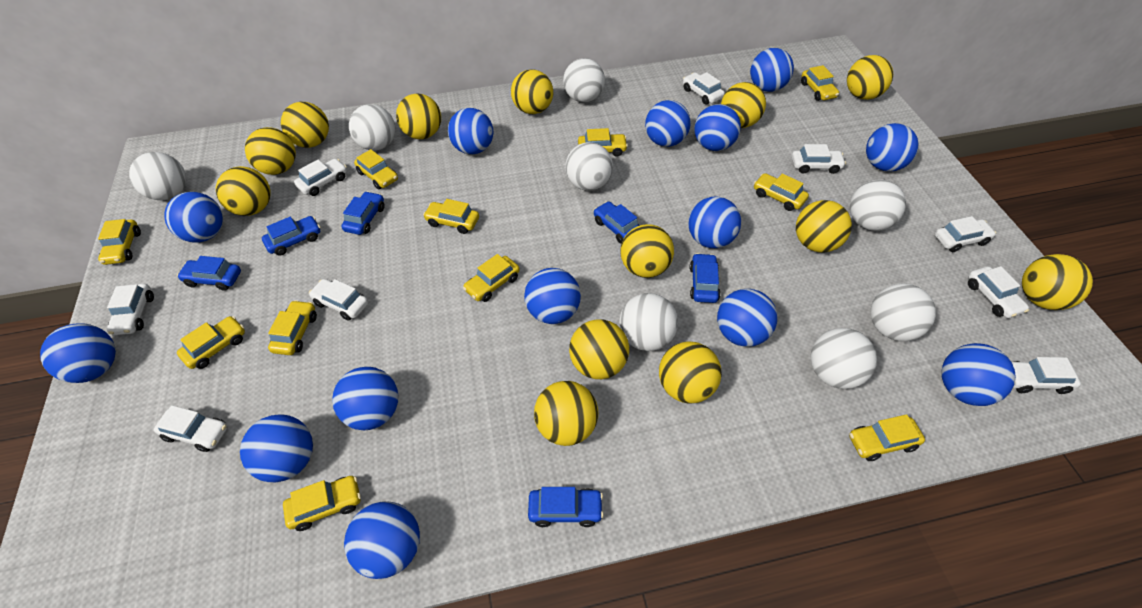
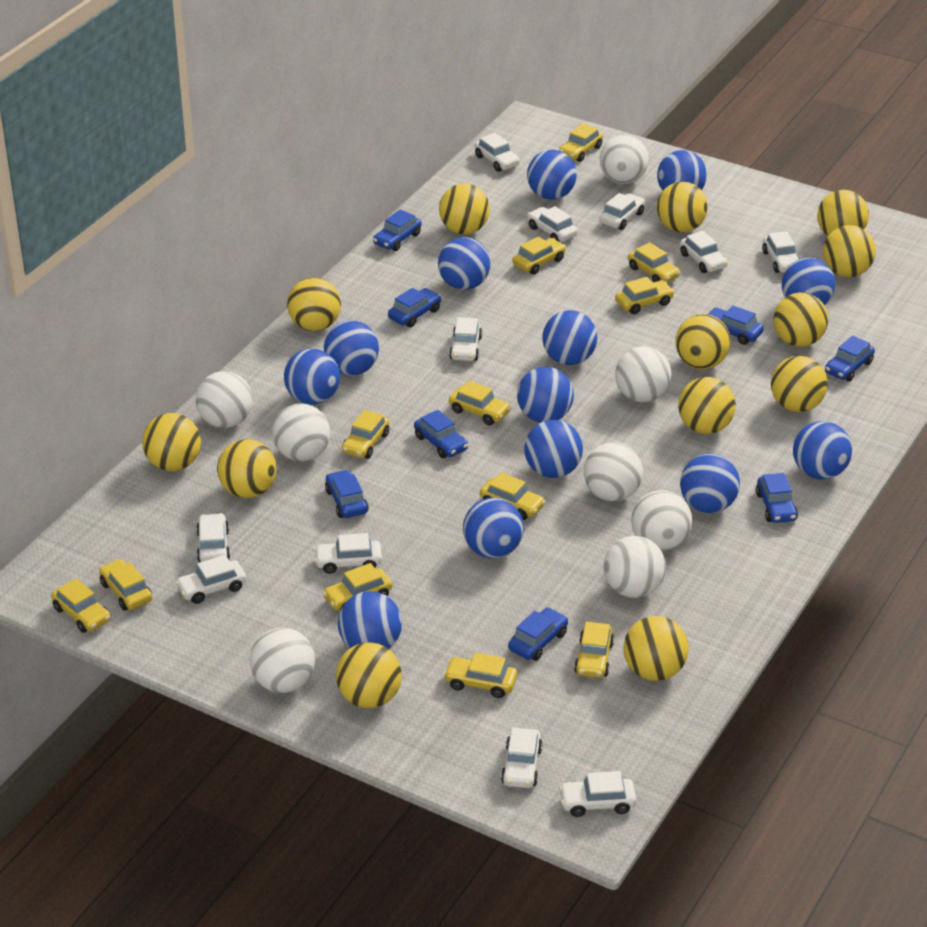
blue ball: [40,323,116,383] [164,192,223,242] [240,414,313,482] [332,367,399,430] [344,501,420,579] [448,108,493,155] [524,268,581,324] [645,100,691,147] [688,197,741,248] [694,104,741,151] [717,289,777,347] [750,48,794,92] [866,123,919,172] [941,343,1016,406] = 14 -> [284,349,340,405] [324,321,379,376] [338,591,402,649] [438,237,490,290] [463,498,524,559] [517,366,574,423] [524,420,583,478] [527,150,577,200] [542,310,597,365] [657,150,707,191] [680,454,740,513] [782,258,835,305] [793,421,852,479] = 13
blue car: [177,256,241,291] [262,216,321,256] [341,191,385,235] [528,487,604,527] [594,201,640,244] [690,253,720,303] = 6 -> [325,470,368,518] [373,210,421,251] [388,288,441,327] [414,410,468,458] [508,607,568,661] [707,305,764,345] [756,473,798,523] [825,336,875,381] = 8
white car: [107,284,154,335] [154,405,228,452] [294,159,347,196] [309,279,368,321] [683,72,725,104] [792,144,846,174] [935,216,996,252] [968,266,1029,318] [1012,357,1081,394] = 9 -> [175,555,246,604] [196,513,230,562] [314,533,382,574] [449,317,482,361] [475,133,520,172] [501,728,543,788] [527,206,578,242] [559,771,636,817] [599,193,645,230] [680,231,728,273] [762,231,799,273] = 11
yellow car: [98,219,141,265] [177,316,245,369] [268,300,317,355] [283,476,361,531] [354,149,398,189] [423,199,479,234] [463,254,520,302] [578,128,628,156] [754,173,809,211] [801,65,839,101] [849,414,925,461] = 11 -> [51,578,111,633] [99,559,152,610] [323,563,392,611] [342,410,389,459] [444,652,517,698] [449,381,511,425] [480,472,546,520] [513,236,566,274] [559,123,603,162] [574,622,614,678] [615,277,674,314] [628,242,680,282] = 12

